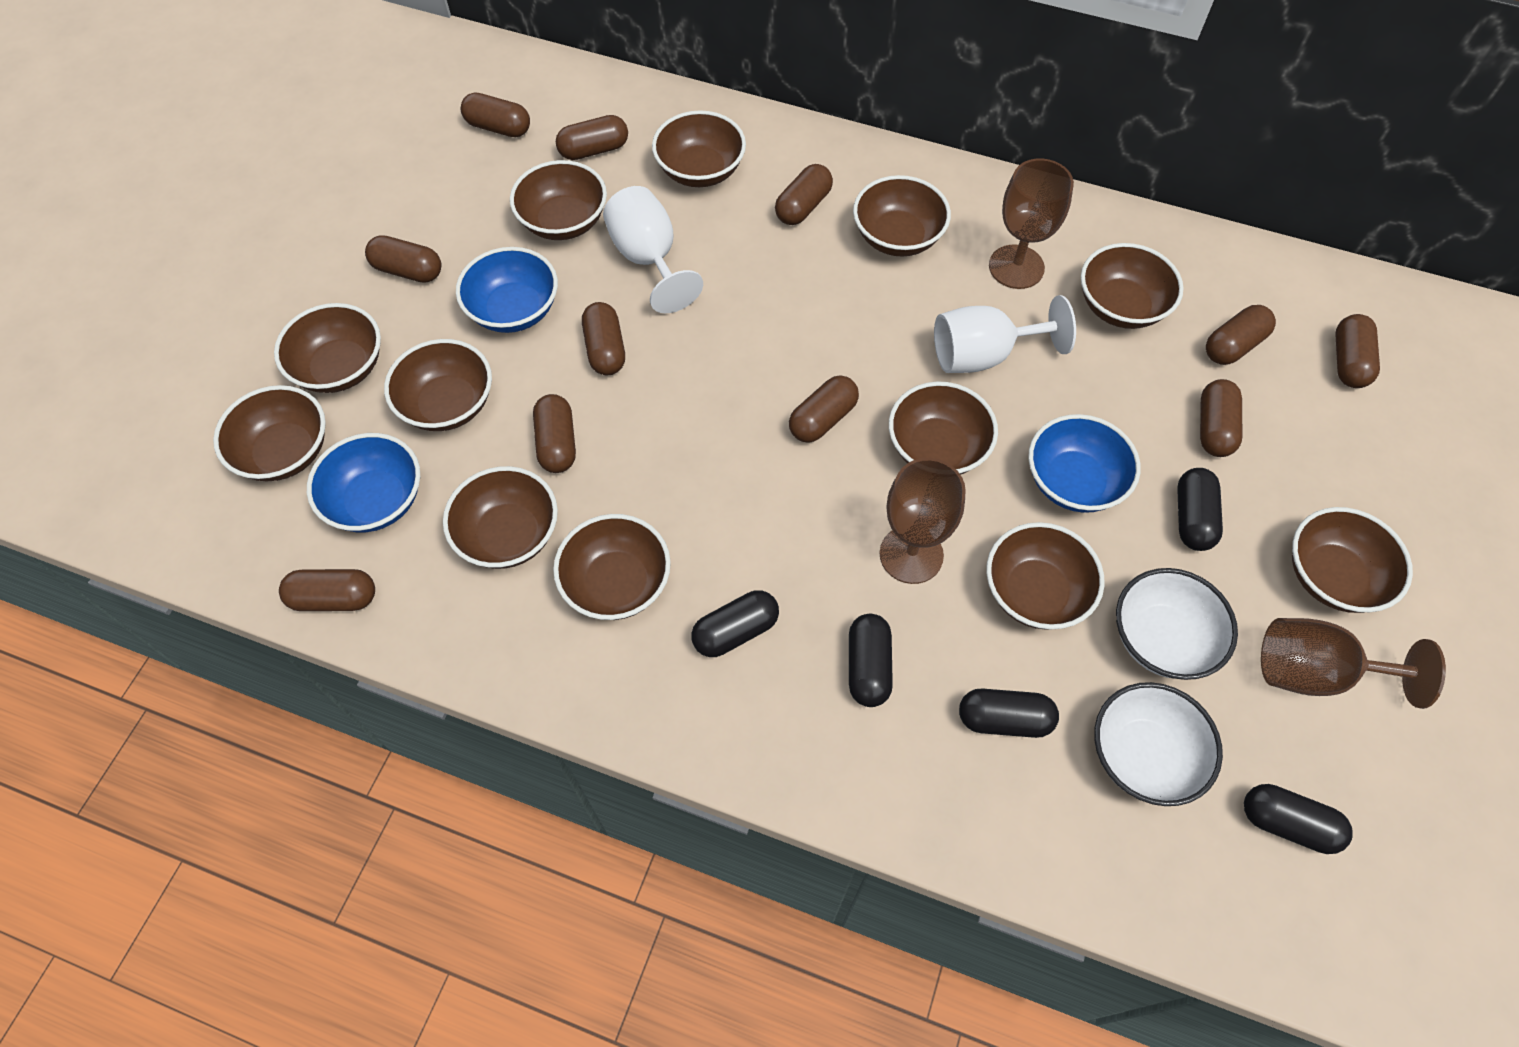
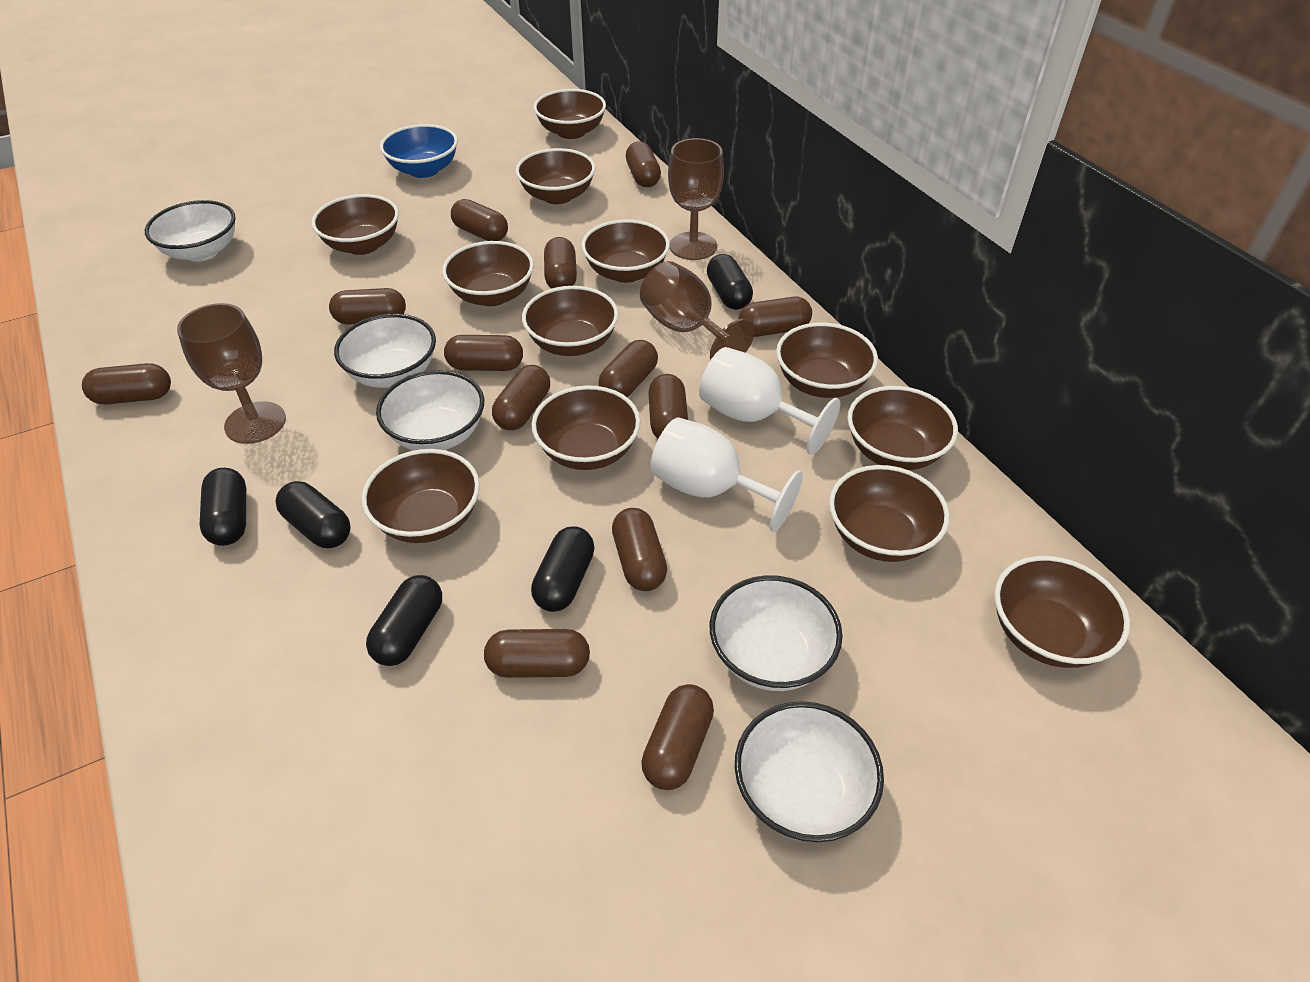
blue bowl: [307,433,420,532] [456,247,558,333] [1028,414,1141,513] = 3 -> [380,124,458,178] = 1
brown capsule: [279,569,375,611] [365,235,441,283] [461,92,530,137] [533,394,576,473] [556,115,628,160] [582,302,625,375] [775,164,833,225] [789,376,859,443] [1200,379,1242,457] [1206,305,1276,365] [1335,314,1380,388] = 11 -> [82,363,171,404] [329,288,406,325] [444,335,523,371] [451,199,508,241] [484,629,590,678] [492,365,550,430] [544,237,577,289] [598,340,658,397] [612,508,667,591] [626,141,661,187] [641,684,714,790] [648,374,688,439] [739,297,812,337] = 13
white bowl: [1094,682,1223,806] [1116,568,1238,680] = 2 -> [145,200,236,262] [334,314,436,388] [376,370,484,451] [710,575,843,691] [735,701,884,842] = 5

